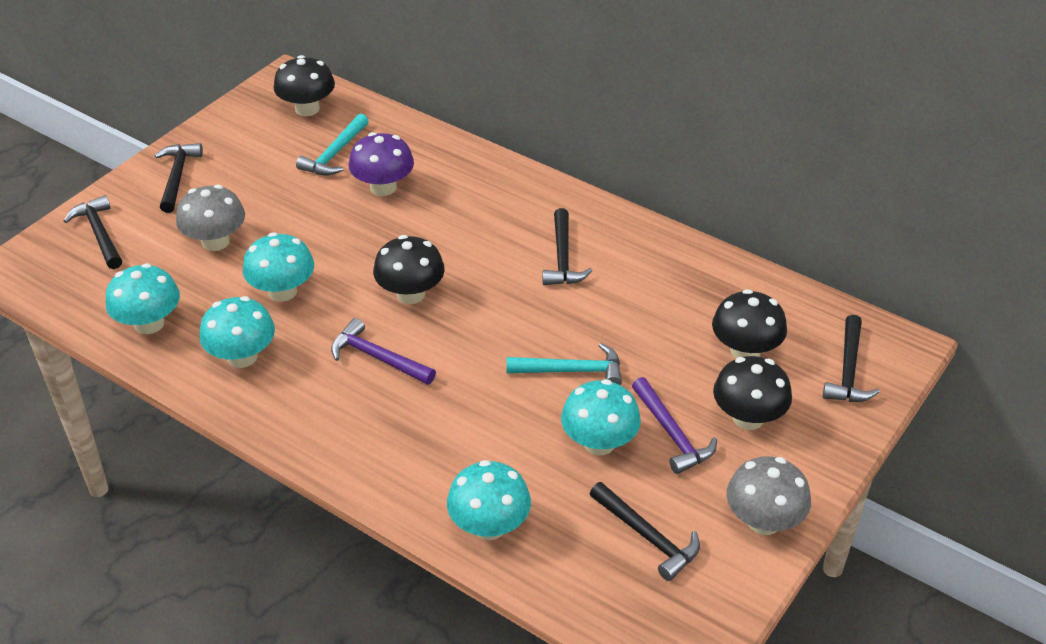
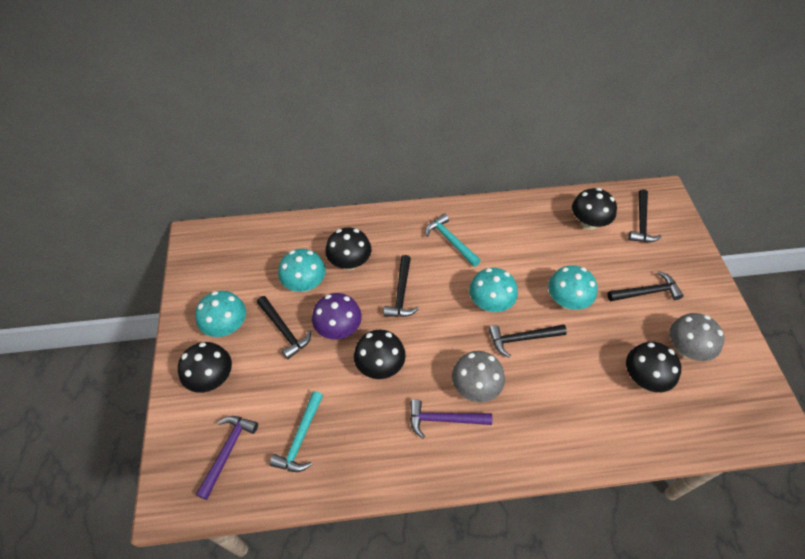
black mushroom: [273,55,335,116] [373,235,445,304] [712,289,787,358] [713,356,792,430] = 4 -> [178,342,232,393] [325,227,371,270] [354,330,406,379] [572,188,617,230] [626,342,681,392] = 5
turquoise mushroom: [106,263,180,334] [199,296,275,368] [243,232,314,302] [447,460,531,540] [561,379,641,455] = 5 -> [195,291,246,337] [278,249,326,292] [469,268,518,312] [548,265,597,310] = 4

